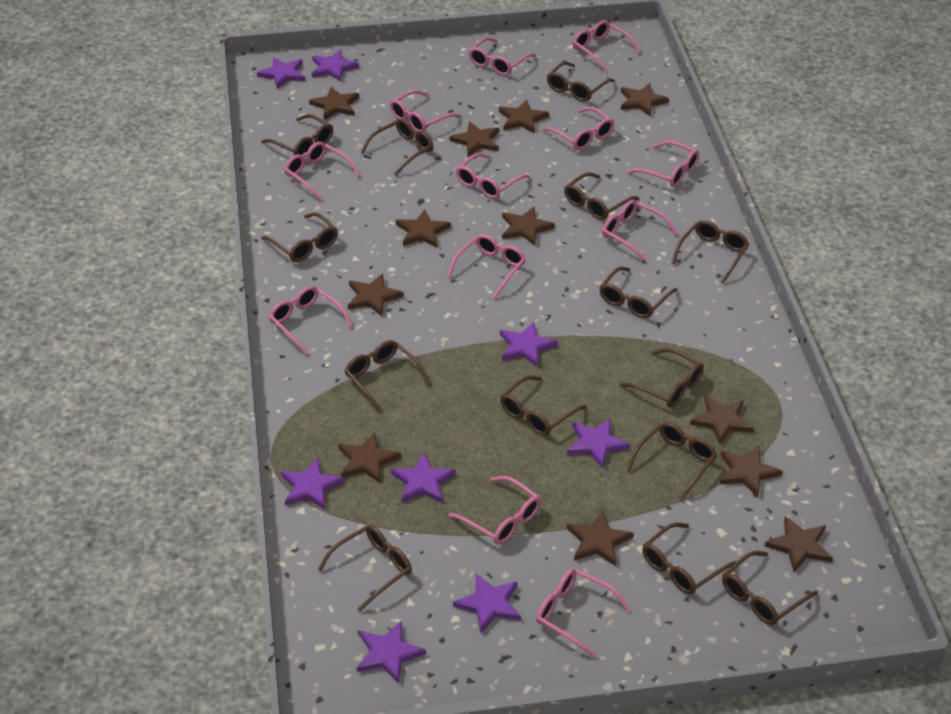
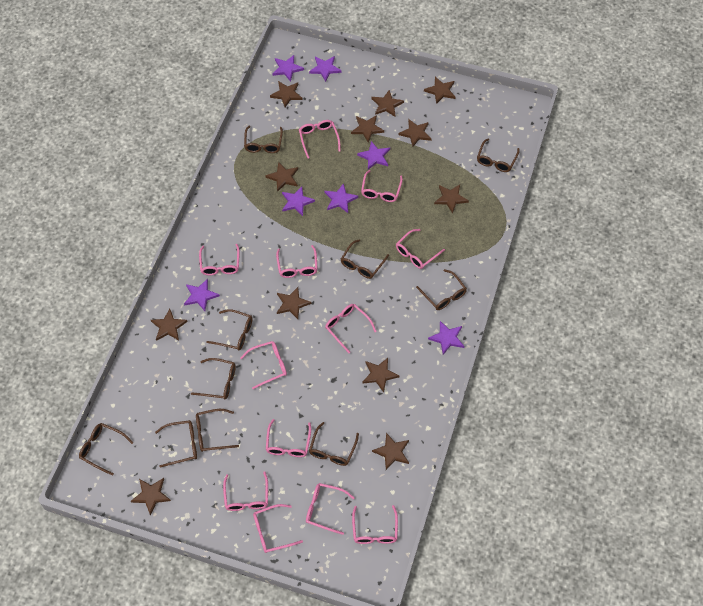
brown glasses: [261,114,333,158] [261,212,338,262] [318,525,412,612] [345,340,430,413] [361,118,433,175] [500,375,587,436] [547,61,615,102] [564,172,639,220] [599,267,678,318] [619,348,704,408] [626,422,717,501] [642,522,736,594] [672,220,749,283] [722,551,818,625] = 14 -> [79,423,133,476] [155,420,197,468] [191,358,236,399] [196,409,239,452] [206,309,252,350] [244,126,283,153] [309,422,359,466] [341,239,389,279] [416,269,467,310] [477,138,520,172] = 10
purple star: [257,57,305,89] [281,458,345,510] [312,50,359,82] [357,620,426,684] [391,453,456,503] [453,574,521,633] [500,322,558,367] [567,419,630,469] = 8 -> [184,279,220,311] [272,55,304,82] [282,186,315,216] [309,56,342,82] [324,183,358,213] [357,141,390,170] [428,321,464,355] = 7

